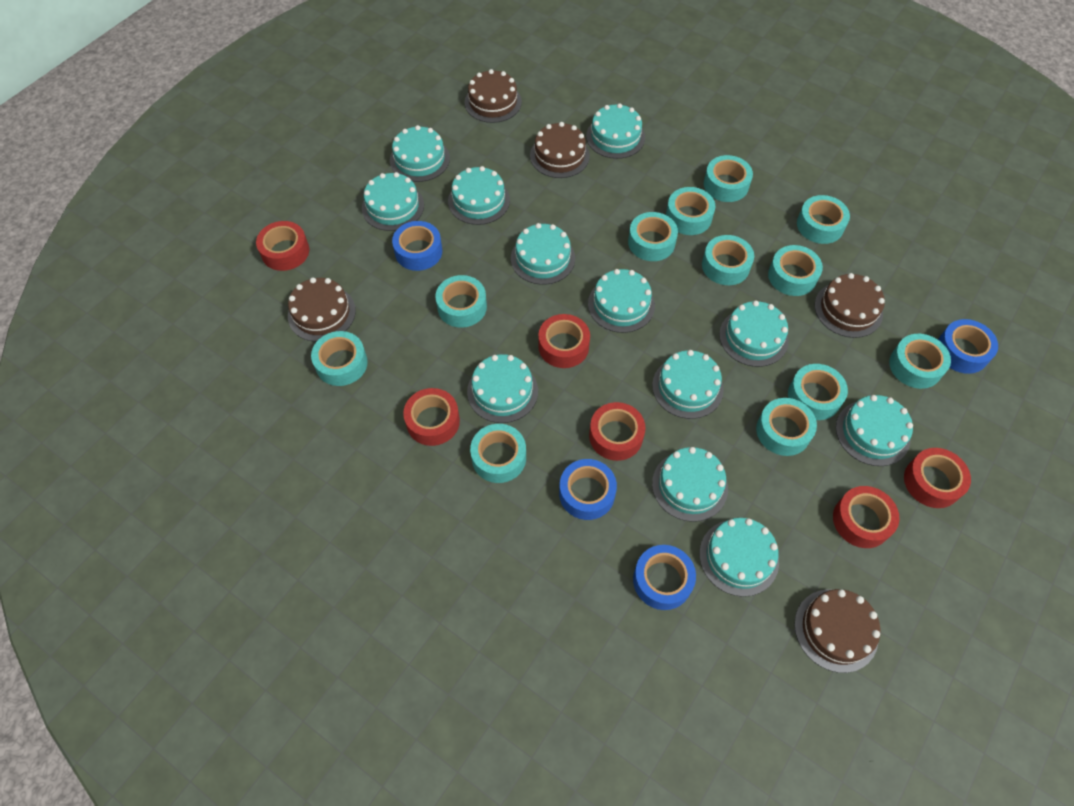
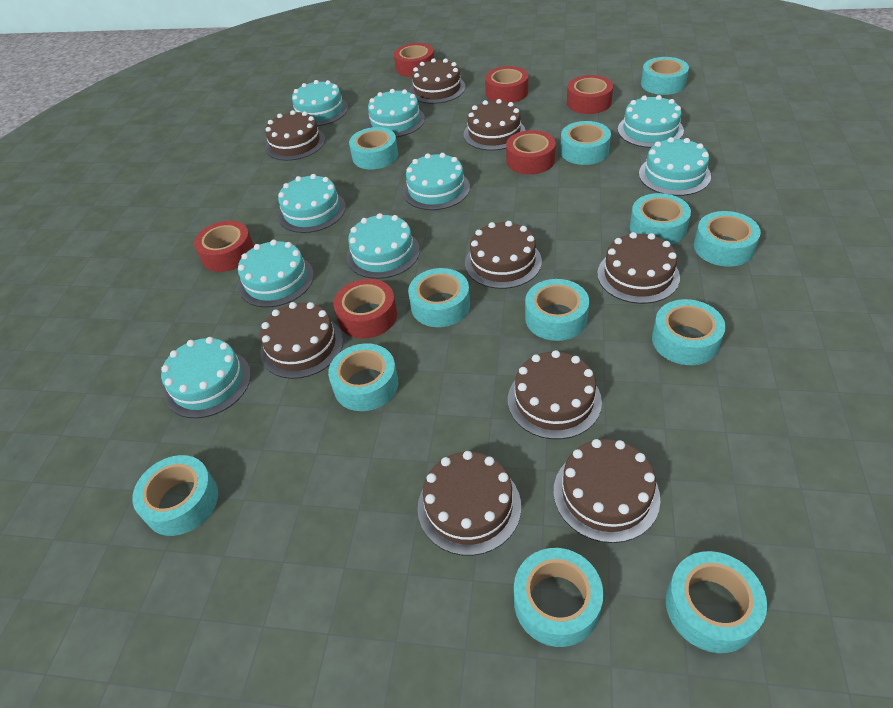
blue tape: [392,221,443,271] [559,459,617,520] [633,545,696,610] [938,319,998,374] = 4 -> none = 0
brown cake: [288,278,356,342] [465,69,522,123] [530,122,590,178] [794,589,881,673] [815,273,885,338] = 5 -> [260,302,343,379] [265,110,325,161] [410,58,465,104] [418,451,521,556] [463,99,526,150] [465,221,542,289] [508,350,602,439] [553,439,660,543] [597,232,680,304] = 9
turquoise cake: [362,172,424,231] [390,125,450,182] [448,166,510,225] [467,354,538,423] [511,223,575,285] [586,103,645,159] [588,269,655,333] [652,350,724,419] [652,447,728,522] [699,518,779,597] [719,300,789,367] [836,395,913,466] = 12 -> [161,337,251,418] [238,240,314,307] [278,174,346,233] [292,80,348,126] [346,213,420,279] [366,89,425,137] [403,153,470,210] [618,95,684,148] [639,137,711,196] = 9

